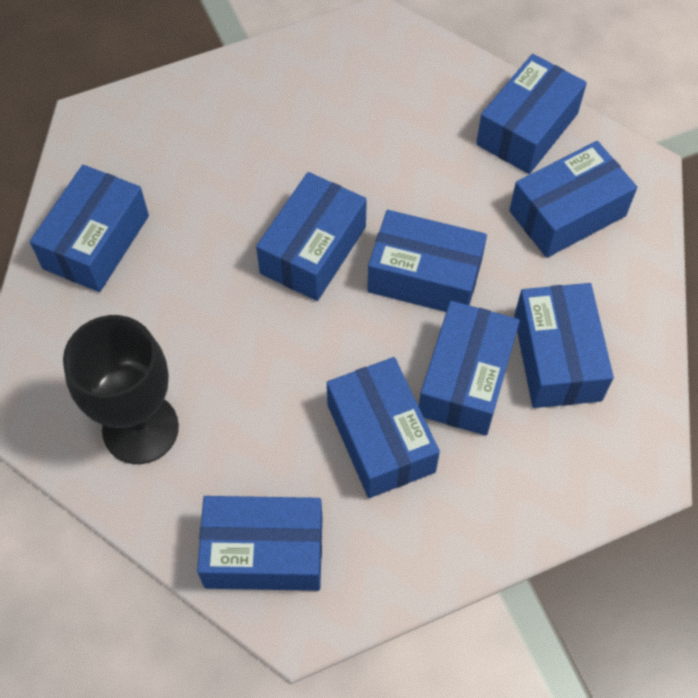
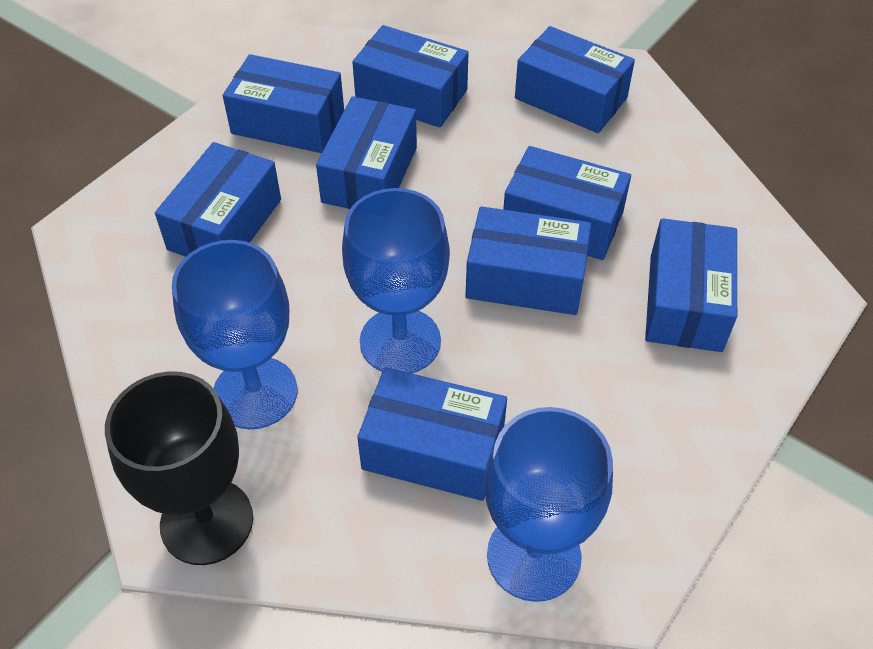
blue goblet: none = 0 -> [172,240,297,429] [342,188,450,374] [484,407,613,602] = 3

